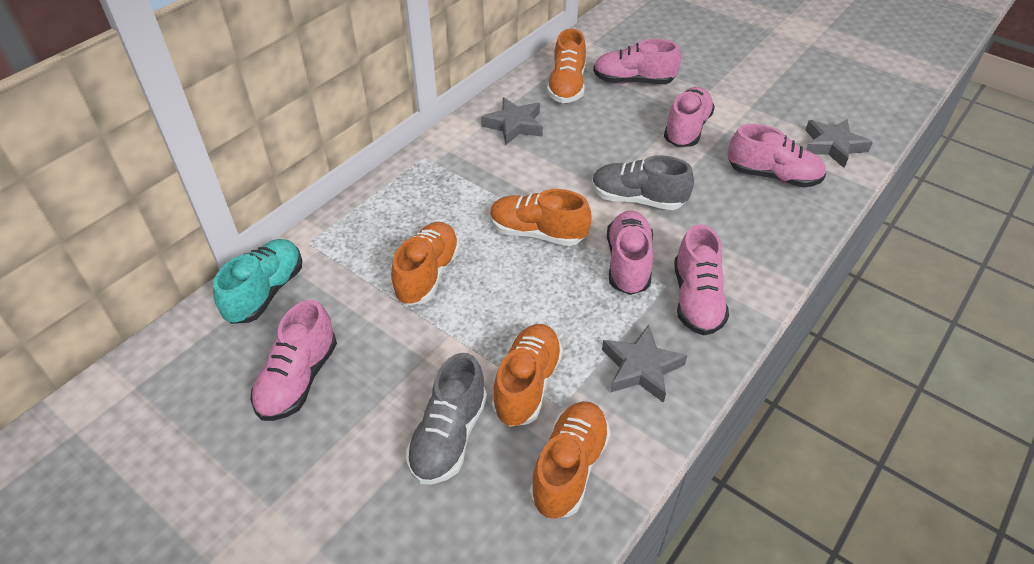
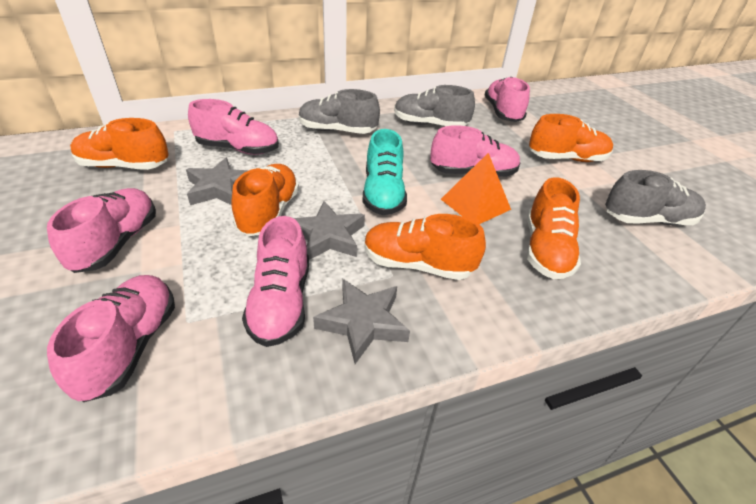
grey shoe: [406,353,487,484] [592,155,694,210] = 2 -> [299,89,380,134] [394,85,475,126] [605,170,706,225] = 3
orange pyramid: none = 0 -> [441,153,511,224] = 1

